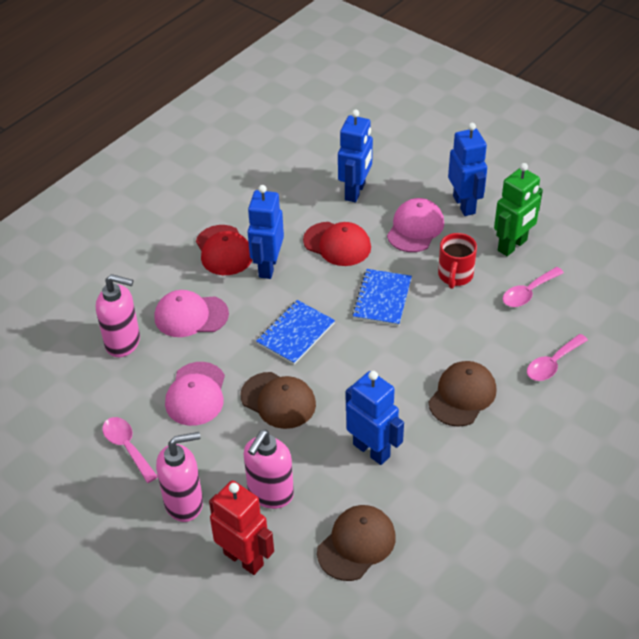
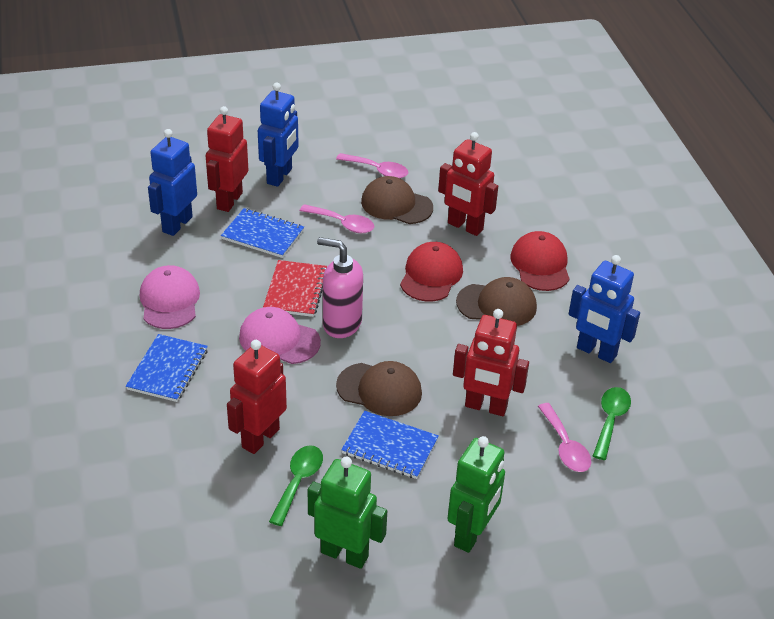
blue notebook: [256,300,335,365] [352,269,412,326] = 2 -> [126,334,208,402] [221,208,304,258] [341,411,439,479] = 3
blue robot: [248,185,284,279] [338,109,373,202] [346,371,404,465] [448,123,487,216] = 4 -> [148,129,197,236] [258,83,299,187] [569,255,640,363] = 3
green robot: [494,163,543,256] = 1 -> [308,457,387,569] [448,436,505,553] = 2
green spoon: none = 0 -> [269,445,323,526] [593,387,631,460] = 2
pink cap: [154,290,229,337] [165,362,225,426] [387,198,444,252] = 3 -> [140,265,200,329] [239,307,321,364] = 2
pink soap dispenser: [96,274,140,357] [156,432,203,522] [243,430,294,509] = 3 -> [317,237,363,338] = 1
red mug: [438,233,477,289] = 1 -> none = 0
red notebook: none = 0 -> [263,260,327,317] = 1
red robot: [209,481,274,575] = 1 -> [206,106,248,212] [227,340,287,454] [438,132,498,236] [453,309,529,416] = 4

